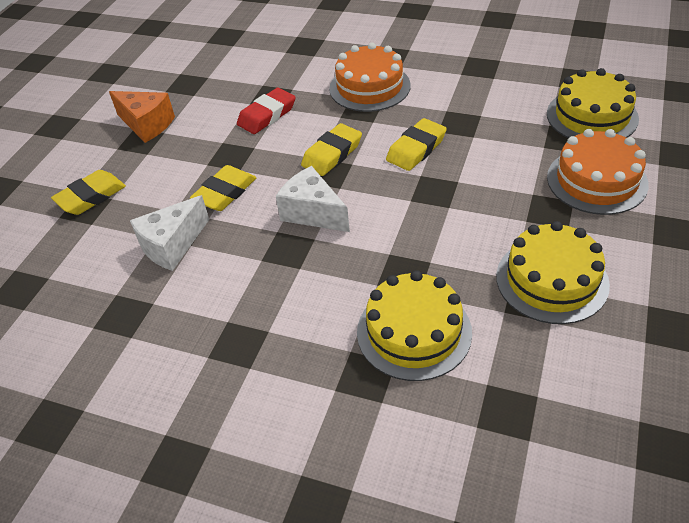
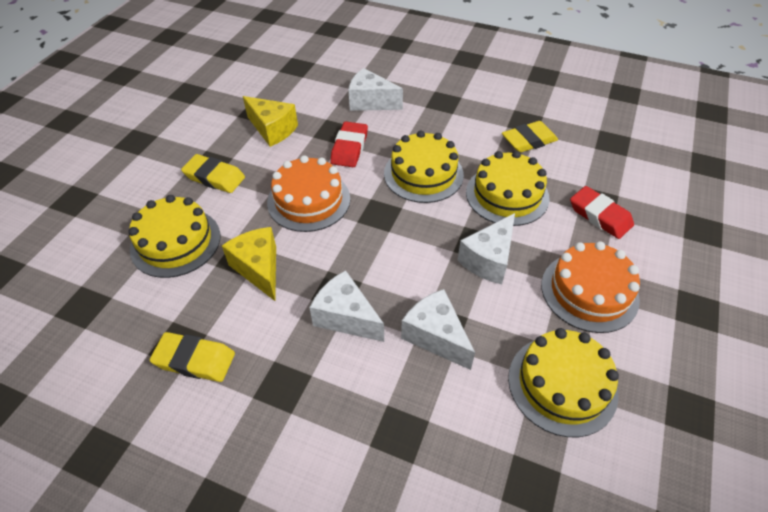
orange cheese: [109,91,175,143] = 1 -> none = 0
red eraser: [237,88,296,134] = 1 -> [330,122,368,167] [570,186,634,239] = 2
white cheese: [130,195,209,271] [276,166,350,232] = 2 -> [309,270,384,342] [348,68,403,111] [401,289,475,370] [457,213,515,284] = 4
yellow cake: [357,270,472,381] [496,221,610,324] [547,68,639,138] = 3 -> [128,195,220,278] [384,131,464,203] [466,151,550,226] [508,328,619,437] = 4
yellow cheese: none = 0 -> [222,227,276,301] [243,96,298,147] = 2
yellow eraser: [51,170,126,215] [190,165,256,211] [301,123,362,176] [386,118,447,171] = 4 -> [150,332,235,382] [181,154,245,193] [502,121,558,153] = 3

